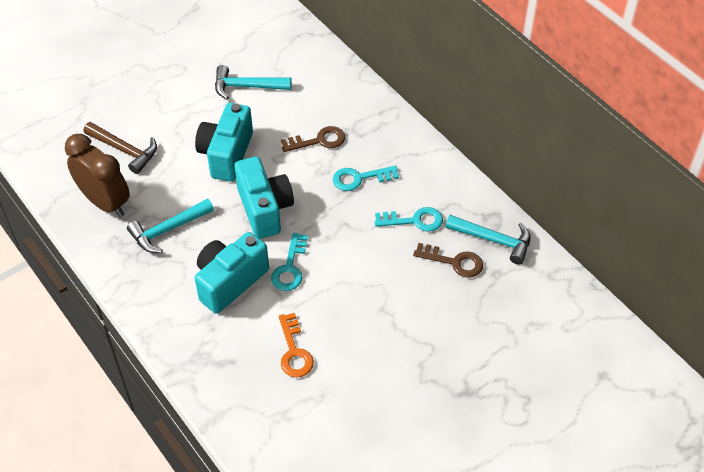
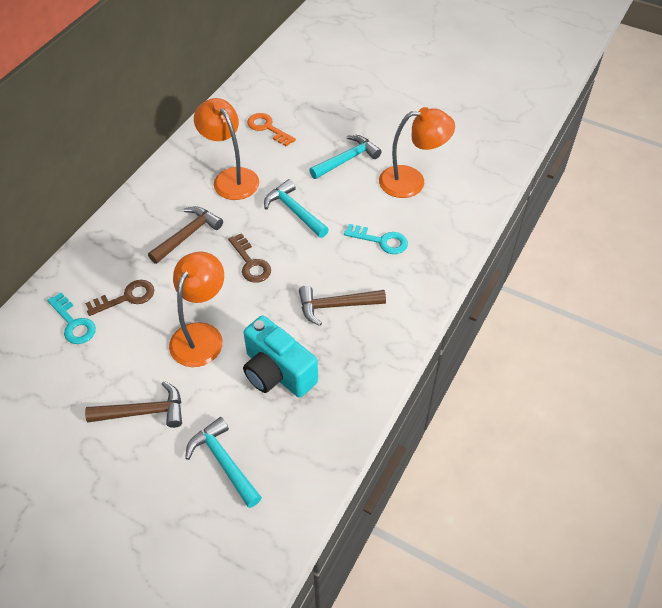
brown clock: [65,134,130,217] = 1 -> none = 0
brown hammer: [84,122,157,174] = 1 -> [85,381,182,428] [148,206,223,264] [299,286,386,326] = 3
orange lamp: none = 0 -> [169,251,224,367] [194,98,259,200] [379,107,455,198] = 3
turquoise camera: [195,103,253,182] [195,232,269,314] [234,157,294,239] = 3 -> [243,315,318,398] = 1
turquoise key: [271,233,308,291] [333,165,399,191] [375,207,443,232] = 3 -> [47,293,96,344] [344,224,408,254] = 2

